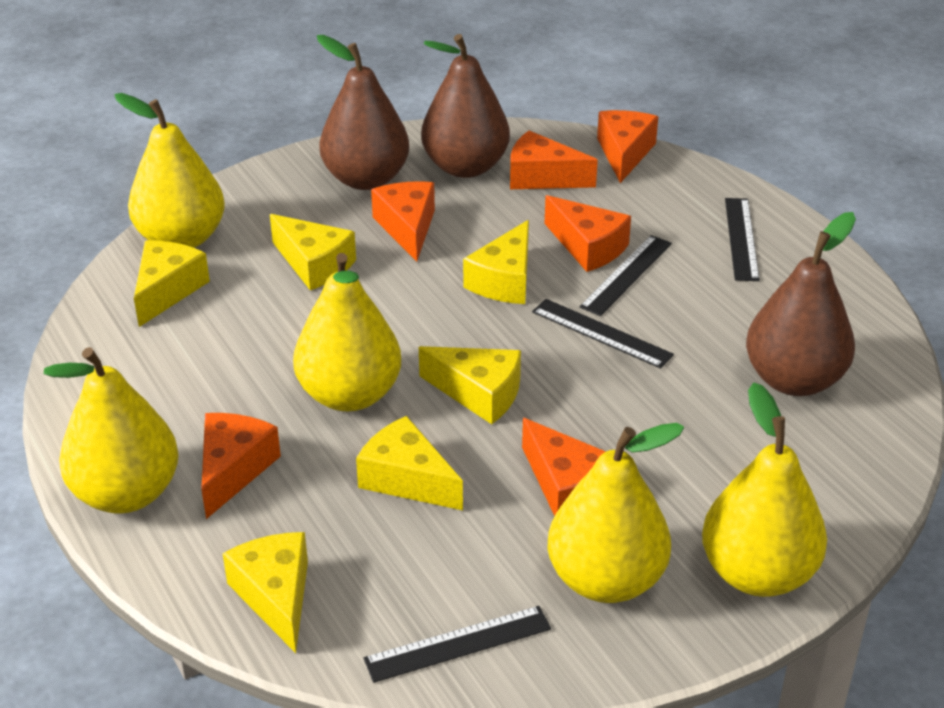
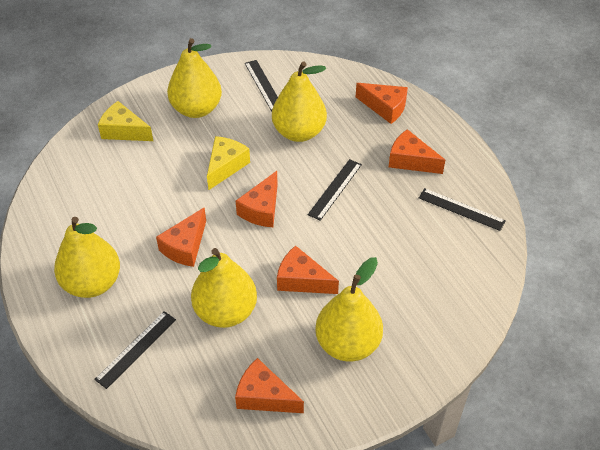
brown pear: [317,35,409,190] [421,34,510,178] [746,212,856,396] = 3 -> none = 0
yellow cheese: [134,240,210,327] [223,532,308,653] [270,214,356,291] [356,416,463,510] [419,346,521,424] [463,220,529,304] = 6 -> [98,101,153,141] [207,136,250,190] = 2

